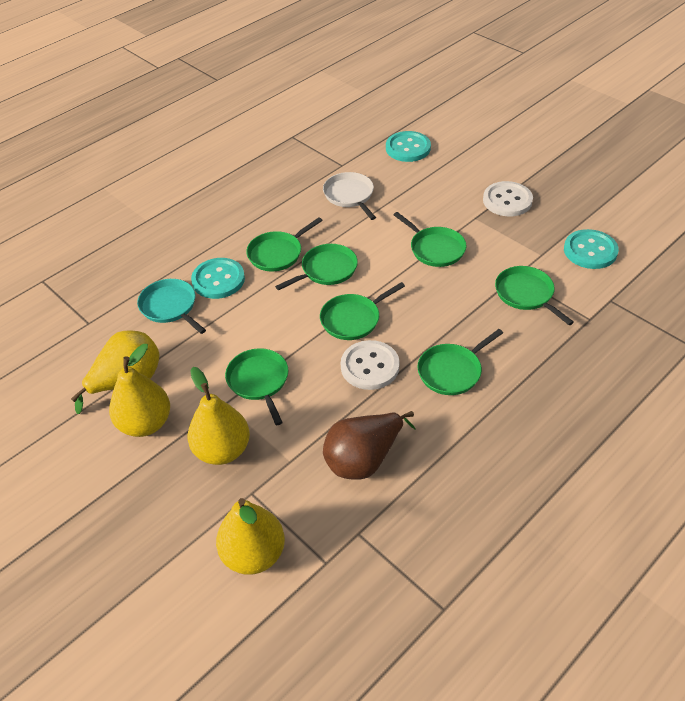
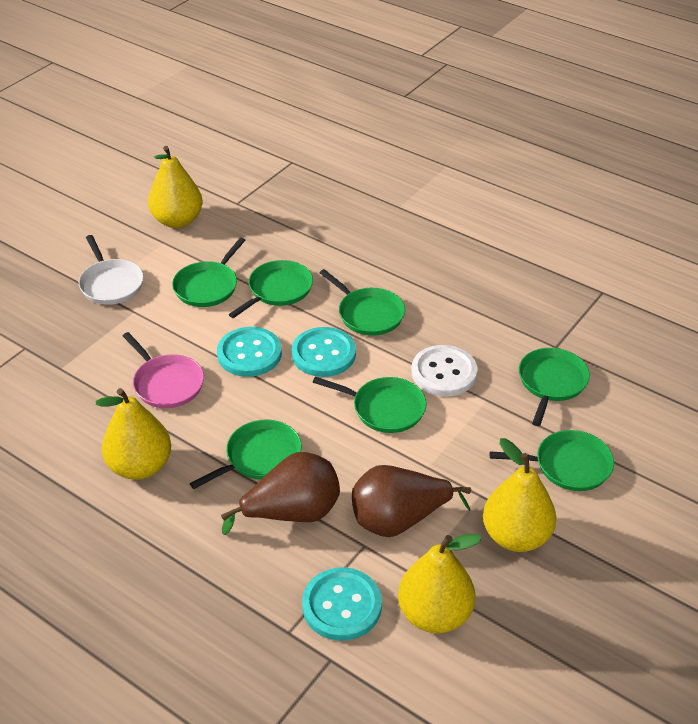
brown pear: [323,411,416,480] = 1 -> [221,452,340,535] [352,465,471,537] = 2
pink pan: none = 0 -> [123,332,204,408] = 1
turquoise pan: [137,279,206,334] = 1 -> none = 0
white button: [341,340,400,390] [483,181,533,216] = 2 -> [411,345,477,396] = 1

